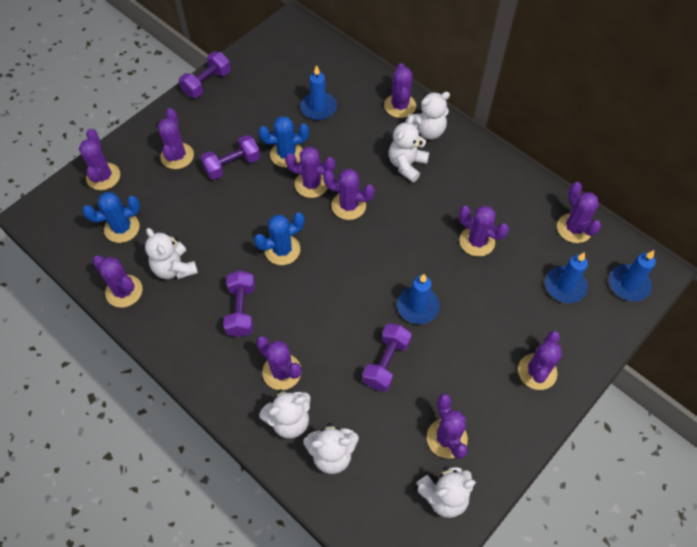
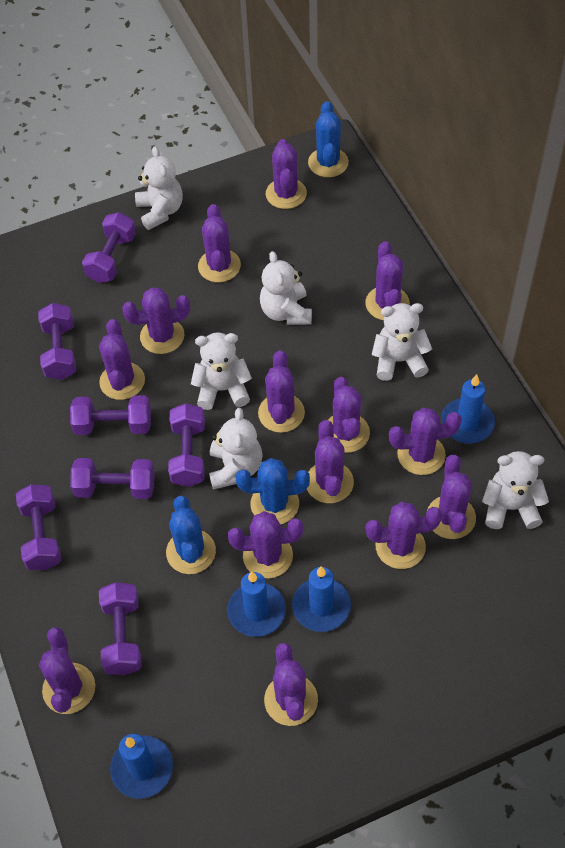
purple cactus: [79,129,120,190] [93,255,143,308] [158,108,194,169] [256,336,302,390] [285,147,335,198] [323,169,375,220] [384,63,416,118] [427,393,468,459] [459,206,509,257] [518,331,562,390] [557,182,601,243] = 11 -> [39,627,95,714] [99,319,145,400] [122,287,190,354] [198,204,241,282] [228,511,303,578] [258,351,305,433] [264,643,318,726] [266,139,307,209] [307,420,354,503] [328,377,370,453] [365,241,410,320] [366,502,442,569] [389,408,462,475] [427,455,476,539] = 14
purple dumbbell: [179,52,231,98] [200,135,260,180] [223,271,255,337] [362,323,412,392] = 4 -> [16,484,61,570] [38,303,76,380] [70,395,151,435] [70,458,155,499] [82,212,136,283] [99,582,142,675] [168,403,205,487] = 7

